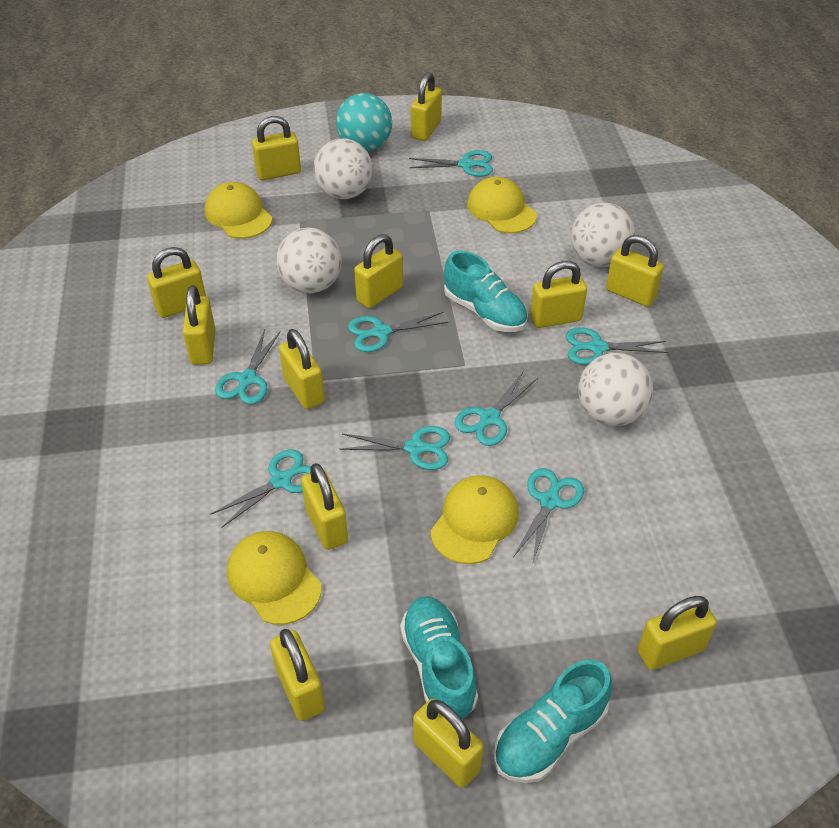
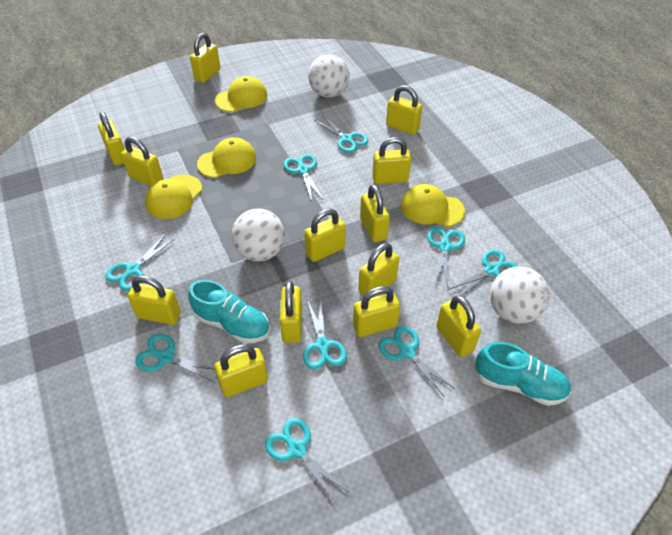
turquoise ball: [336,93,392,151] = 1 -> none = 0
turquoise scissors: [210,449,311,528] [215,329,281,404] [340,426,450,470] [348,312,448,352] [409,150,493,177] [455,372,538,446] [513,468,584,565] [566,327,668,365] = 8 -> [105,234,175,291] [135,334,215,382] [265,418,348,503] [283,154,323,201] [303,298,347,370] [314,115,369,153] [378,326,455,398] [427,227,465,286] [448,249,518,296] = 9
turquoise shoe: [400,596,478,720] [444,251,528,332] [494,659,612,783] = 3 -> [188,280,270,343] [475,342,571,406] = 2
white ball: [276,227,342,293] [313,139,373,199] [571,203,635,267] [578,353,653,426] = 4 -> [232,208,285,262] [308,54,350,98] [490,267,550,324] = 3
yellow padlock: [147,247,206,318] [183,285,216,365] [252,116,301,180] [270,629,325,721] [279,329,324,409] [301,463,348,550] [354,234,403,308] [411,72,442,141] [413,699,484,788] [530,261,587,328] [606,235,664,307] [638,596,717,670] = 12 -> [98,112,125,166] [121,137,164,187] [128,275,181,325] [190,33,221,83] [214,344,268,397] [280,281,302,343] [304,209,346,262] [353,286,400,337] [358,243,399,298] [360,184,390,242] [372,137,411,184] [386,85,423,135] [436,295,481,357] = 13

